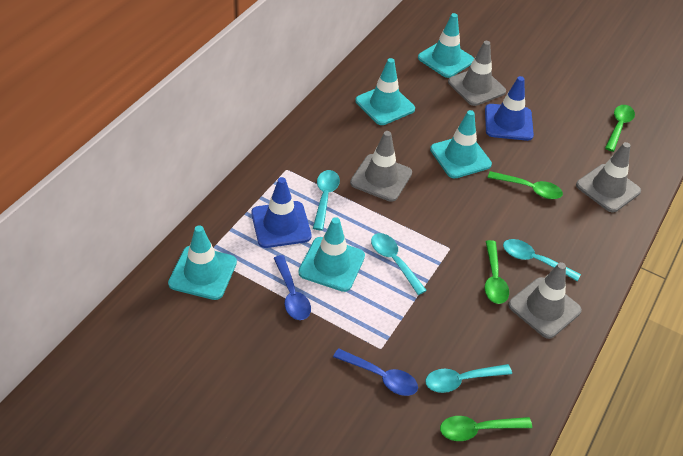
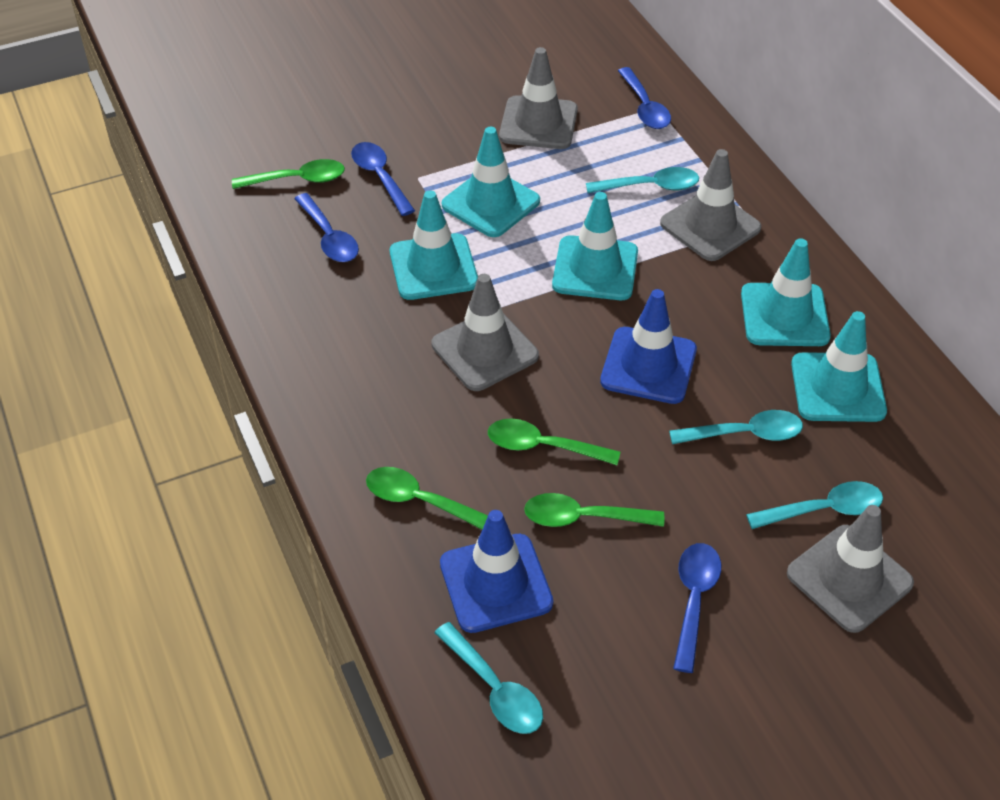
blue spoon: [274,255,311,320] [333,348,418,396] = 2 -> [294,193,359,262] [351,142,415,216] [618,67,671,129] [673,543,721,673] = 4

